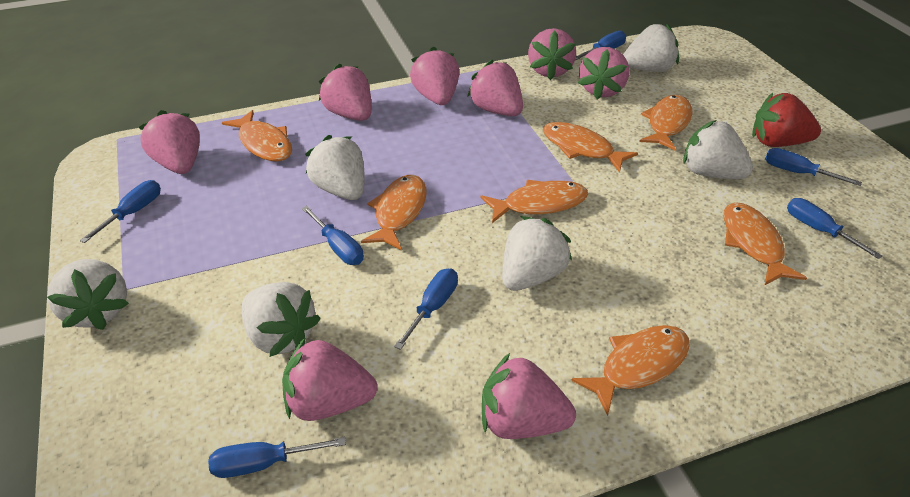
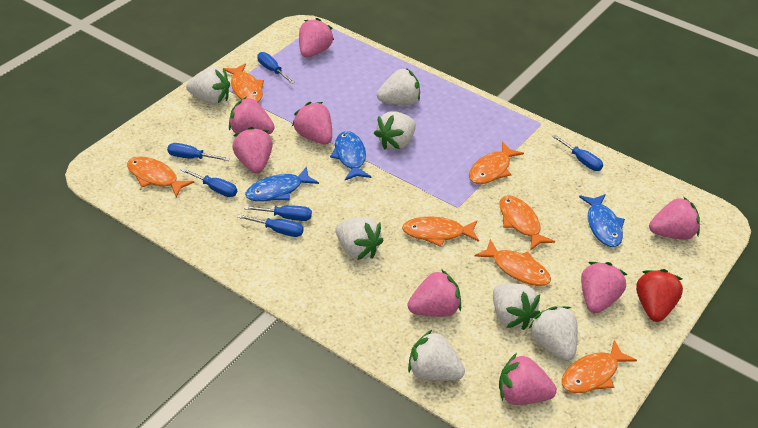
blue fish: none = 0 -> [245,166,319,202] [330,131,371,180] [579,194,625,247] = 3
blue screwdriver: [80,180,161,243] [208,437,346,478] [302,206,364,265] [394,268,458,350] [575,31,626,60] [765,148,862,186] [787,198,882,259] = 7 -> [167,143,230,161] [180,168,237,197] [237,214,304,237] [244,205,312,221] [257,52,295,84] [553,135,603,171] = 6
white strawberry: [47,259,129,330] [242,282,321,357] [305,135,365,200] [502,216,572,291] [623,24,679,72] [683,120,753,179] = 6 -> [186,67,230,105] [336,217,384,260] [374,111,416,150] [377,68,420,105] [408,330,465,381] [493,283,540,330] [528,306,578,361] = 7

